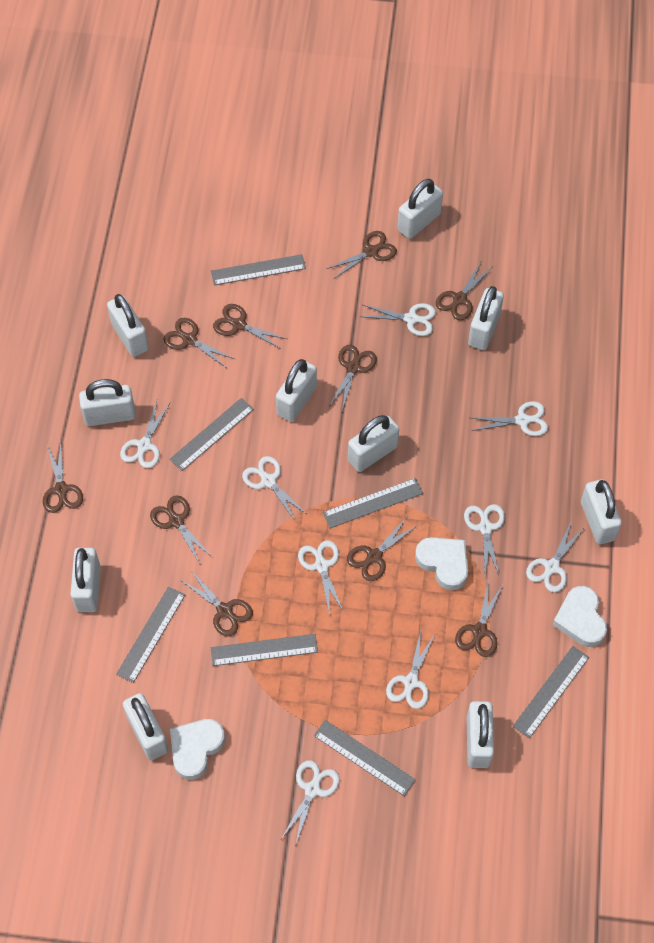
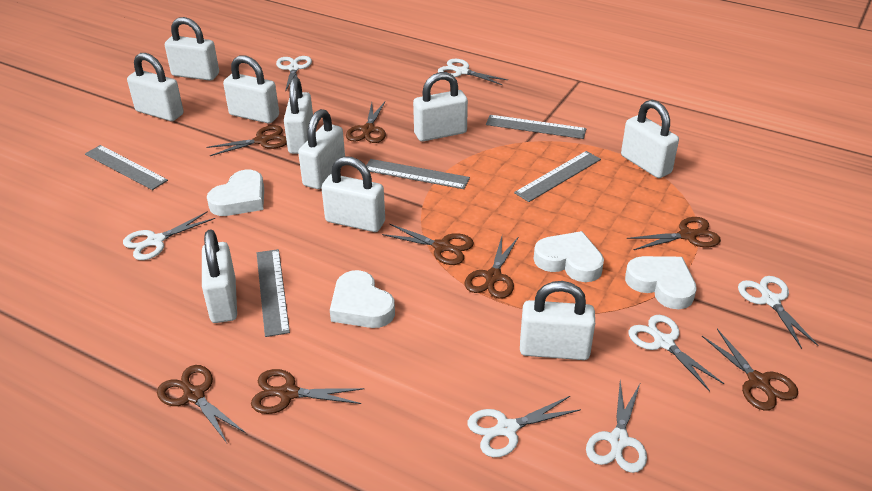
brown scissors: [43,444,83,513] [150,495,213,564] [163,318,235,368] [180,570,253,636] [213,304,287,349] [326,231,397,279] [329,345,377,411] [347,517,418,581] [435,262,491,320] [455,581,503,657] = 10 -> [157,365,246,443] [206,125,287,156] [251,369,364,414] [346,102,386,143] [382,224,474,265] [464,237,518,299] [627,217,721,250] [702,329,798,411] = 8
grey ruler: [116,587,185,683] [169,398,254,471] [211,254,306,286] [211,634,318,666] [314,720,416,796] [323,478,423,528] [513,646,589,738] = 7 -> [85,145,168,190] [257,249,290,337] [366,159,470,189] [486,115,586,139] [514,151,601,202] = 5
white heart: [170,719,225,780] [415,537,468,590] [552,586,607,647] = 3 -> [207,170,264,216] [330,270,395,328] [534,231,604,282] [625,256,697,309] = 4
white scissors: [120,401,170,468] [242,456,308,522] [281,760,340,844] [298,540,344,616] [360,303,436,336] [386,631,435,709] [464,504,505,577] [471,401,548,436] [526,523,585,592] = 9 -> [123,211,215,260] [276,56,312,92] [438,59,508,85] [468,396,581,457] [586,381,647,473] [629,315,724,391] [738,276,819,349] = 7

